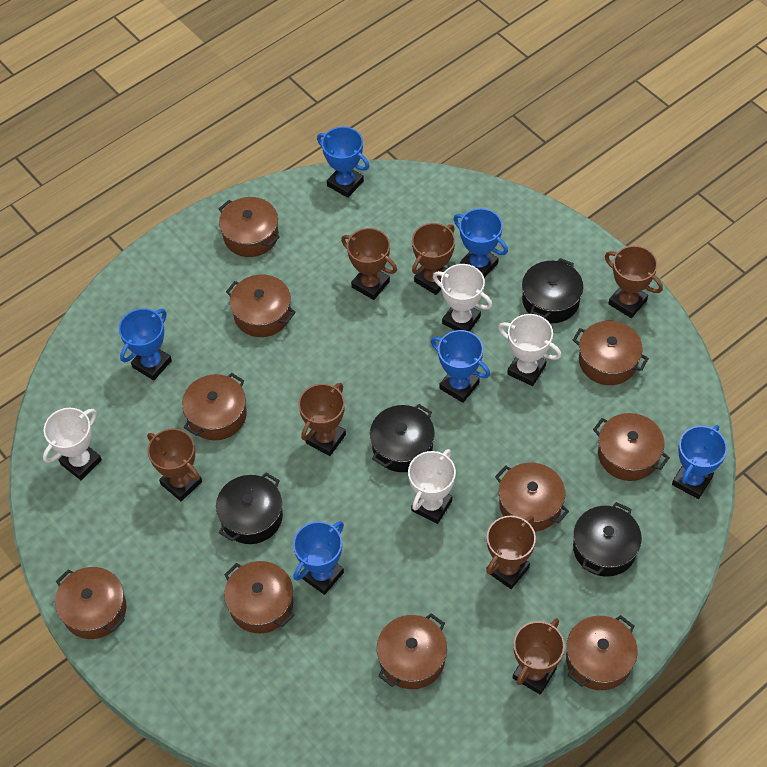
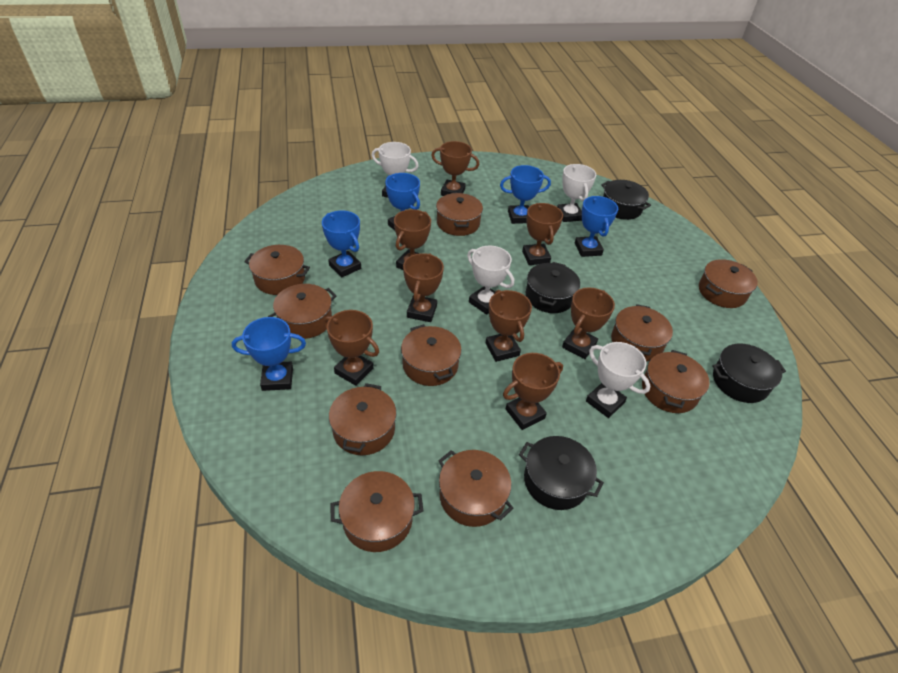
blue trophy: [119,308,172,380] [293,521,344,595] [317,127,369,198] [431,330,490,403] [454,208,508,278] [672,425,727,499] = 6 -> [232,317,306,391] [322,210,361,278] [385,173,420,230] [500,165,551,224] [575,196,618,257] = 5
brown trophy: [147,428,202,501] [298,383,346,456] [341,228,397,300] [412,223,455,295] [486,516,536,589] [513,618,565,695] [605,246,663,318] = 7 -> [323,310,379,386] [394,209,431,270] [403,253,444,322] [431,141,479,196] [486,290,532,362] [503,353,563,430] [522,203,563,265] [562,288,615,359] = 8

